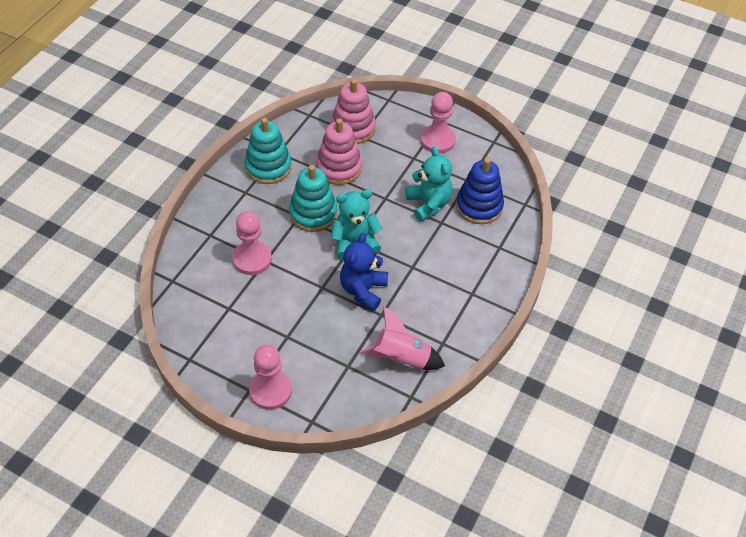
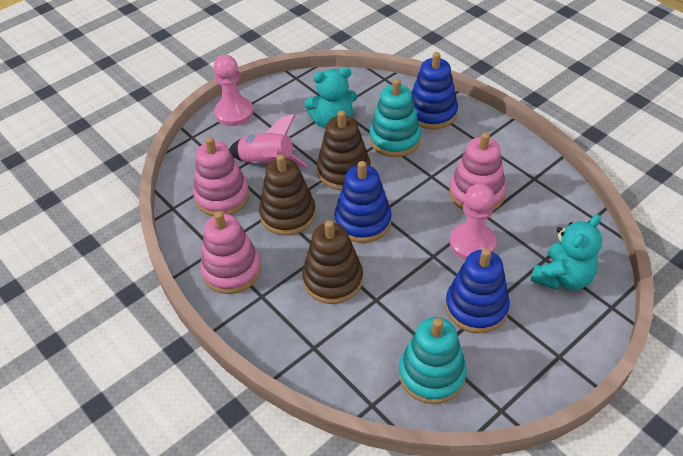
blue stacking toy: [456,158,504,224] = 1 -> [334,161,392,243] [411,52,458,129] [445,248,510,333] = 3
blue teddy bear: [340,233,388,311] = 1 -> none = 0
brown stacking toy: none = 0 -> [259,154,316,236] [302,220,363,304] [317,111,371,190] = 3
pink pawn: [232,211,272,275] [249,345,292,410] [420,92,456,154] = 3 -> [214,55,253,126] [450,183,496,260] = 2
pink stacking toy: [316,118,362,185] [331,79,376,144] = 2 -> [193,137,249,216] [200,211,261,294] [449,132,506,211] = 3

